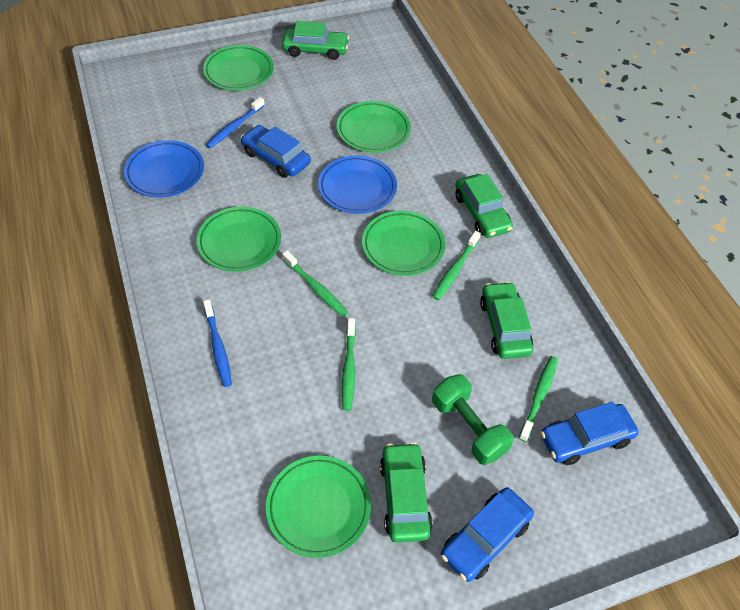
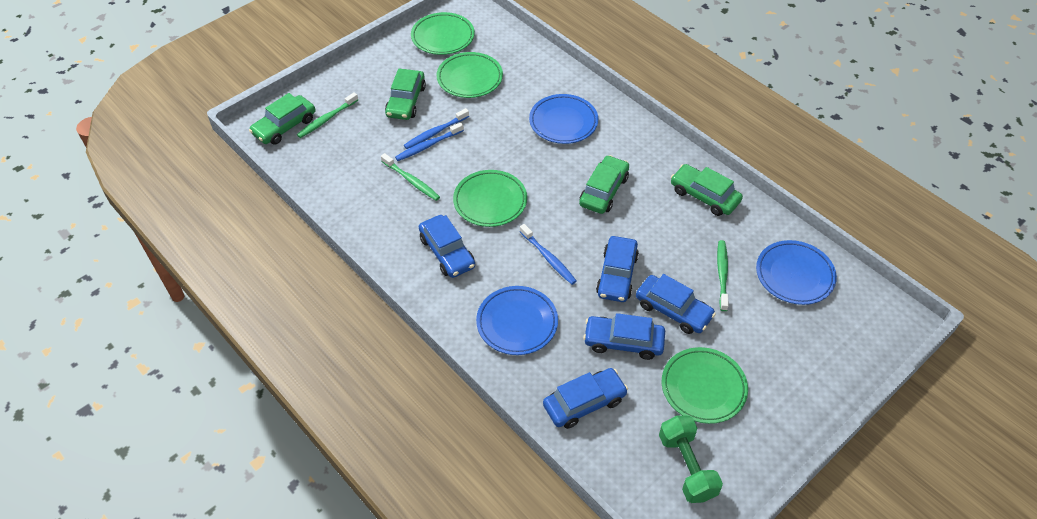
blue car: [240,125,311,178] [441,487,534,582] [541,402,639,465] = 3 -> [419,215,475,278] [543,368,628,429] [583,313,665,360] [596,236,639,302] [636,274,716,334] = 5
blue plate: [124,140,204,198] [318,156,397,214] = 2 -> [476,286,558,355] [529,94,598,144] [756,240,837,305] = 3
blue toothbrush: [203,299,232,387] [206,97,265,148] = 2 -> [395,122,464,161] [404,108,469,149] [519,224,576,285] = 3
green plate: [197,207,281,272] [203,45,274,91] [266,456,371,558] [337,101,411,153] [362,211,445,276] = 5 -> [411,12,475,55] [436,52,503,98] [453,170,527,227] [662,347,748,424] = 4
green toothbrush: [282,251,348,316] [342,318,356,411] [432,231,481,300] [519,356,558,442] = 4 -> [297,92,358,138] [381,153,440,201] [717,240,729,311] = 3

